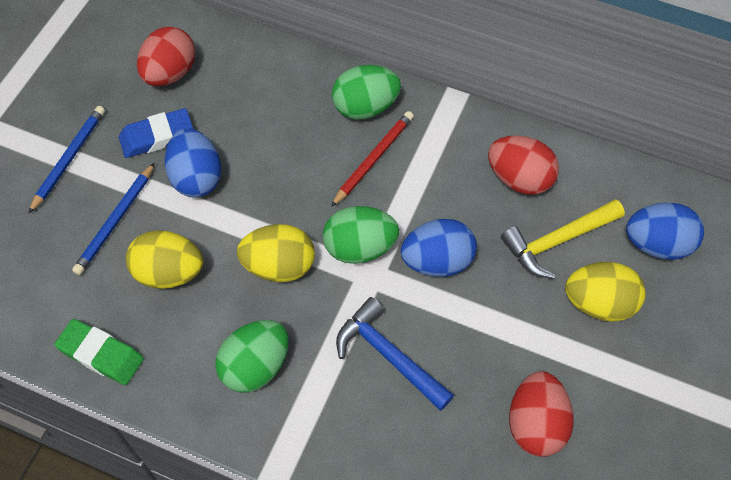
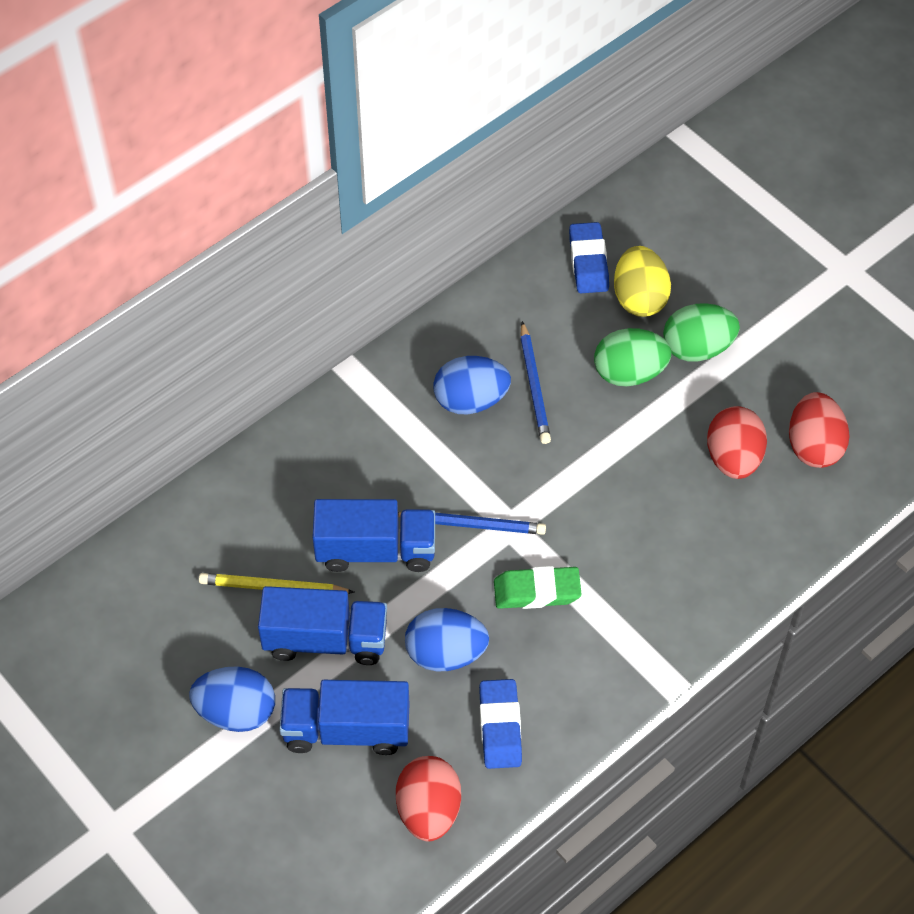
blue eraser: [119,108,193,158] = 1 -> [479,679,522,769] [569,222,609,293] = 2
blue hammer: [336,297,454,411] = 1 -> none = 0
blue truck: none = 0 -> [258,586,387,665] [279,680,410,755] [312,499,435,572] = 3
green egg: [216,320,289,392] [323,206,399,264] [332,65,401,120] = 3 -> [594,328,671,386] [663,303,740,362] = 2
red pencil: [331,111,414,207] = 1 -> none = 0
yellow egg: [126,230,203,289] [237,224,315,282] [565,262,646,322] = 3 -> [614,246,671,317] = 1
yellow hammer: [501,199,625,279] = 1 -> none = 0
yellow pencil: none = 0 -> [199,573,354,594] = 1

